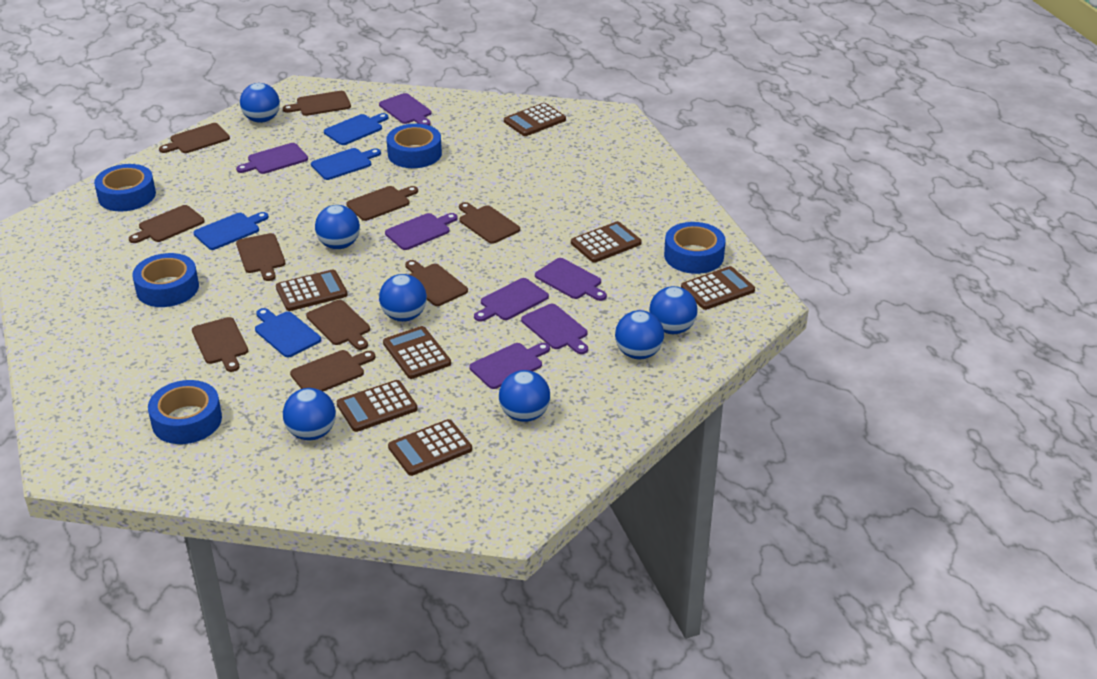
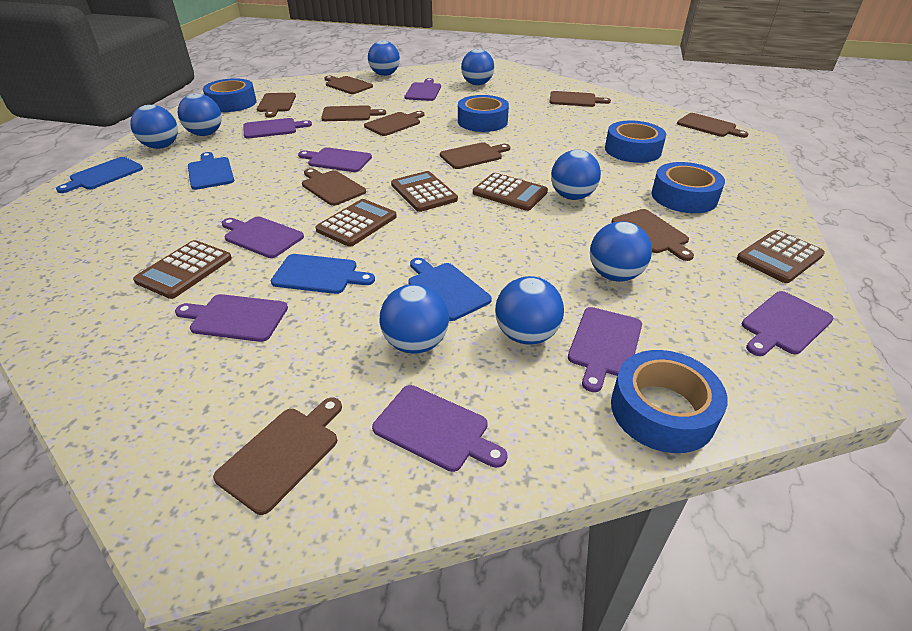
blue ball: [240,83,280,123] [283,388,336,440] [315,205,360,249] [379,274,427,322] [499,370,550,422] [615,310,664,359] [649,286,698,334] = 7 -> [130,105,178,149] [178,93,222,136] [368,41,400,76] [380,284,449,354] [461,49,494,85] [495,276,564,345] [551,150,601,200] [590,221,652,282] = 8
brown calculator: [276,269,347,311] [337,380,417,432] [383,326,451,379] [388,419,472,476] [504,103,566,136] [571,221,641,263] [681,266,755,310] = 7 -> [133,240,232,299] [316,199,397,247] [391,171,458,212] [473,173,548,211] [737,230,825,283] = 5
purple cutting board: [236,143,308,174] [379,93,432,126] [385,213,458,250] [469,343,550,389] [474,278,549,322] [521,304,588,354] [535,258,607,301] = 7 -> [175,294,288,342] [222,216,304,258] [243,118,312,138] [298,147,372,172] [372,385,507,472] [404,78,441,101] [568,307,642,392] [742,291,834,356] = 8

